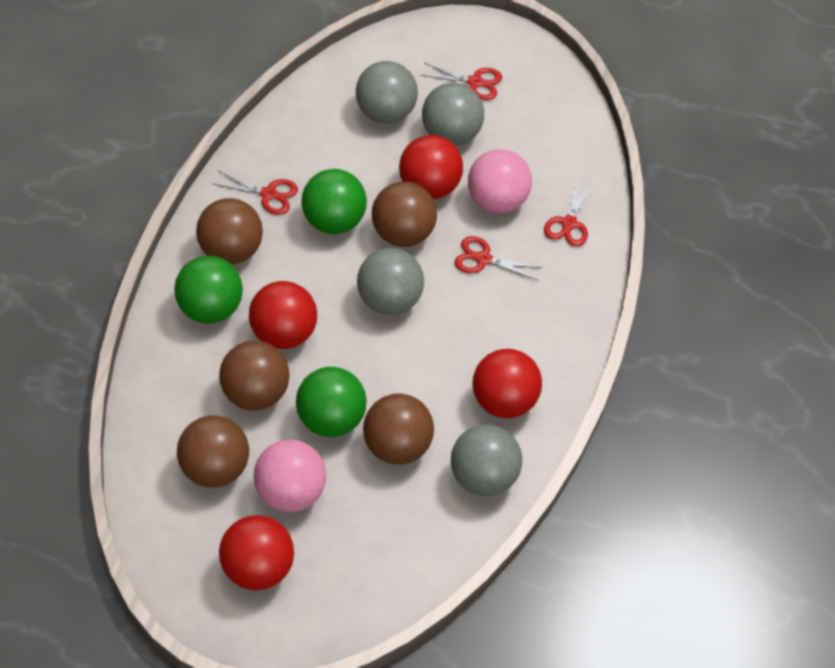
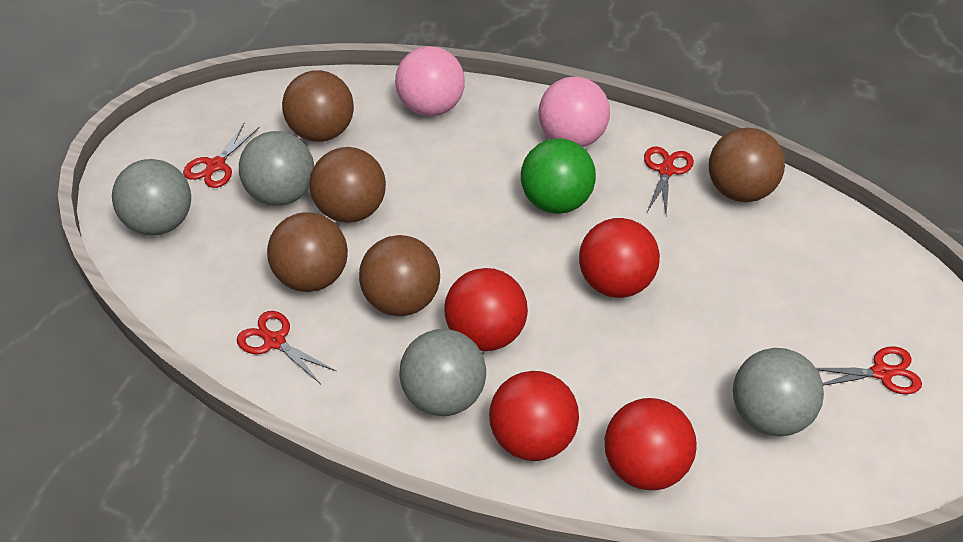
green ball: [174,256,243,324] [296,367,366,437] [301,169,367,234] = 3 -> [521,138,596,214] = 1

